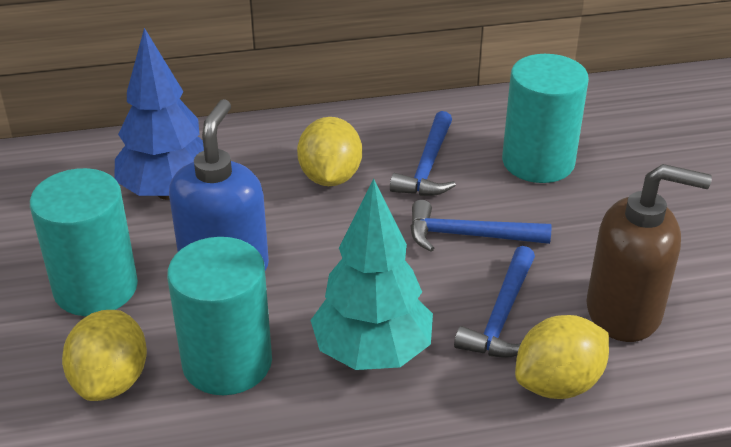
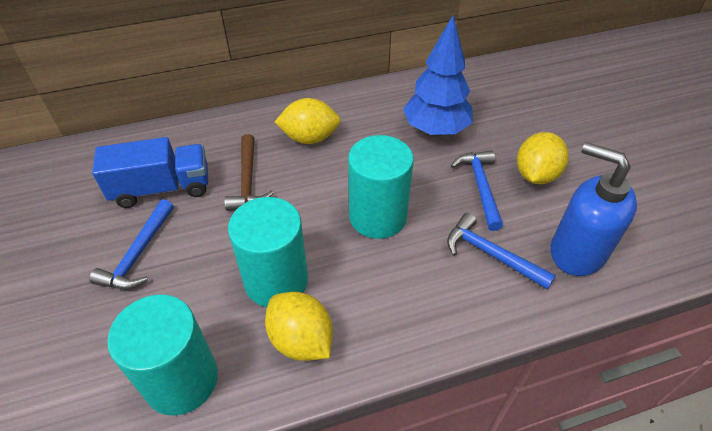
blue truck: none = 0 -> [92,137,208,208] = 1
brown hammer: none = 0 -> [224,134,274,211] = 1
brown soap dispenser: [587,164,712,342] = 1 -> none = 0
turquoise tree: [310,179,433,370] = 1 -> none = 0

